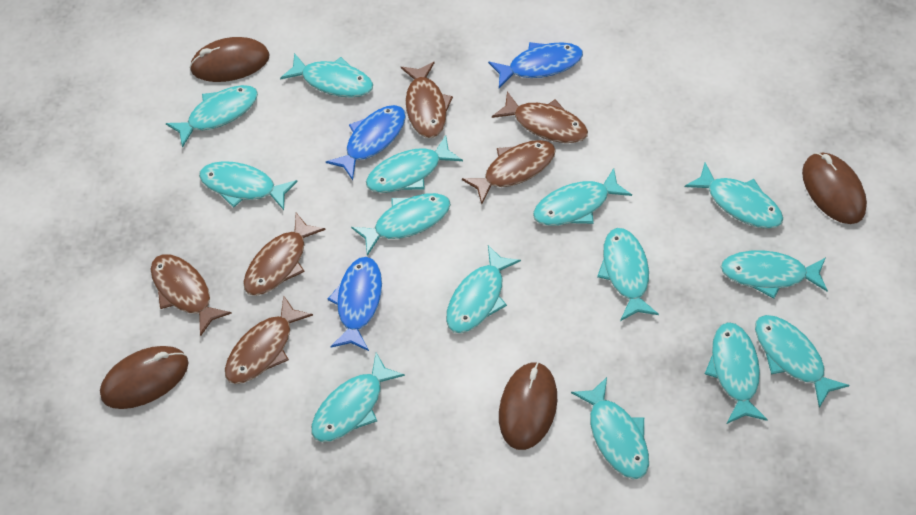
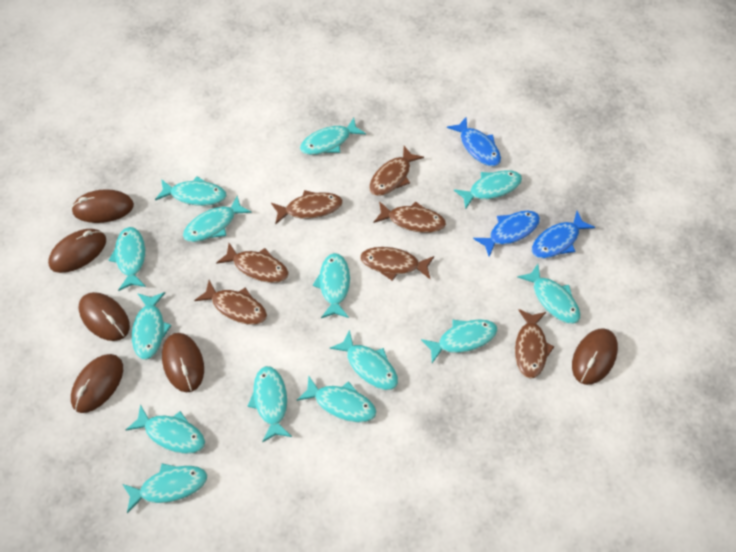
brown fish: [151,254,232,336] [225,295,313,384] [243,213,326,296] [401,62,453,138] [462,140,556,204] [492,91,588,143] = 6 -> [194,280,267,325] [216,243,289,283] [271,190,343,225] [360,247,434,281] [369,146,424,196] [373,201,446,233] [515,309,554,379] = 7
brown mouse: [100,346,188,409] [189,37,270,82] [499,362,557,450] [802,152,867,224] = 4 -> [48,229,106,273] [71,189,134,223] [71,354,123,413] [79,292,130,341] [162,333,204,392] [572,328,618,385] = 6

